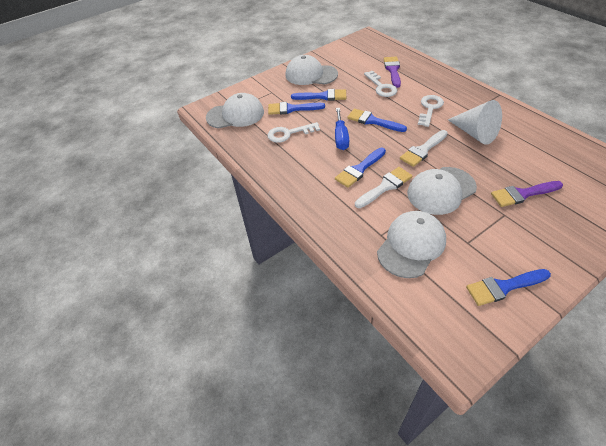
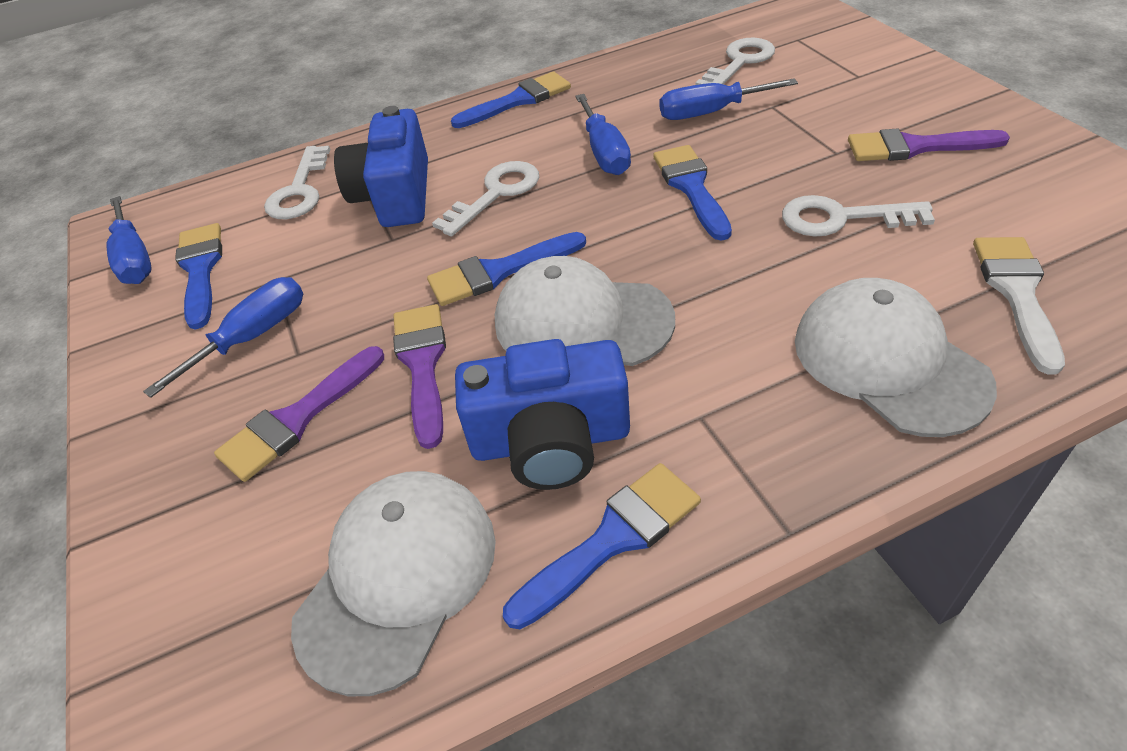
blue camera: none = 0 -> [334,106,428,227] [455,339,630,490] = 2
blue screwdriver: [335,108,349,150] = 1 -> [107,196,152,284] [143,277,303,398] [575,94,631,175] [660,78,798,120] = 4
purple brush: [384,57,401,88] [491,181,563,207] = 2 -> [214,346,384,482] [393,304,446,449] [848,128,1010,161] = 3
white brush: [355,167,412,208] [400,130,448,167] = 2 -> [973,237,1065,375] = 1
white cap: [206,93,264,128] [285,55,338,85] [377,211,446,278] [407,167,477,215] = 4 -> [291,471,496,697] [495,256,675,366] [795,278,997,437] = 3
white cone: [448,100,502,145] = 1 -> none = 0
white key: [267,122,320,143] [364,71,397,97] [418,95,444,127] = 3 -> [264,146,331,219] [432,161,539,236] [695,37,775,85] [782,195,935,237] = 4

